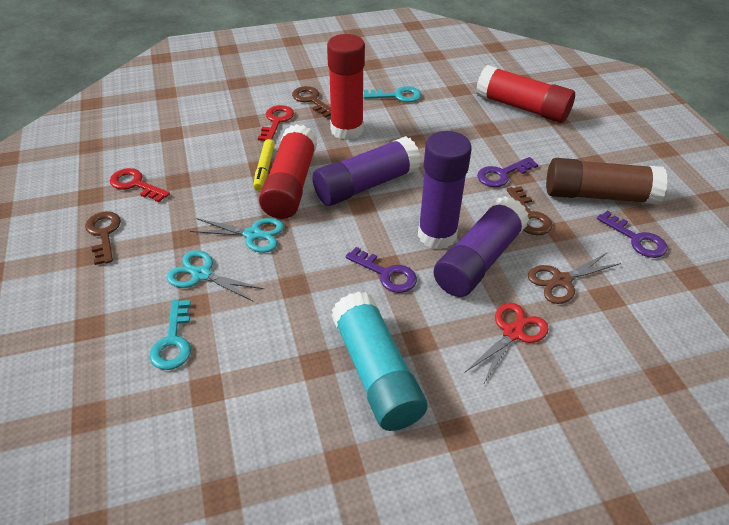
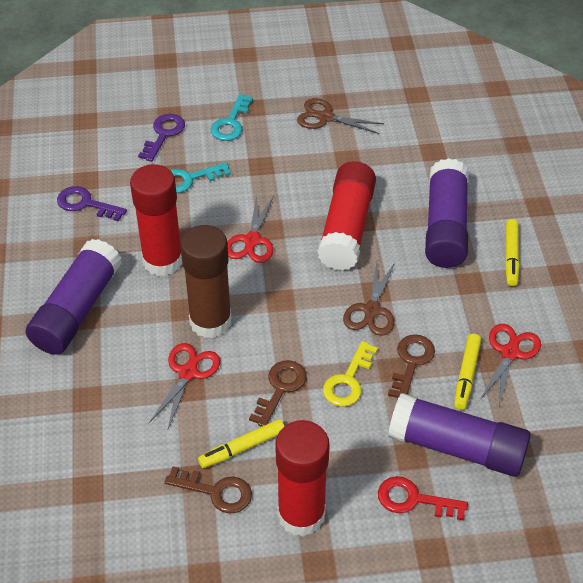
brown scissors: [528,252,621,304] = 1 -> [297,98,384,134] [343,262,395,336] = 2
purple key: [345,247,417,293] [477,157,538,187] [597,211,667,258] = 3 -> [57,186,127,222] [138,114,185,162] = 2
red key: [110,168,170,202] [258,105,294,141] = 2 -> [378,476,468,520] = 1
red scissors: [465,303,549,385] = 1 -> [149,343,220,429] [228,195,274,263] [480,324,541,407] = 3
turquoise glue stick: [331,292,427,431] = 1 -> none = 0
turquoise scissors: [166,250,264,302] [190,218,284,253] = 2 -> none = 0
yellow key: none = 0 -> [323,341,378,407] = 1
yellow marker: [253,139,275,191] = 1 -> [198,419,285,468] [454,334,481,410] [505,219,520,286] = 3

